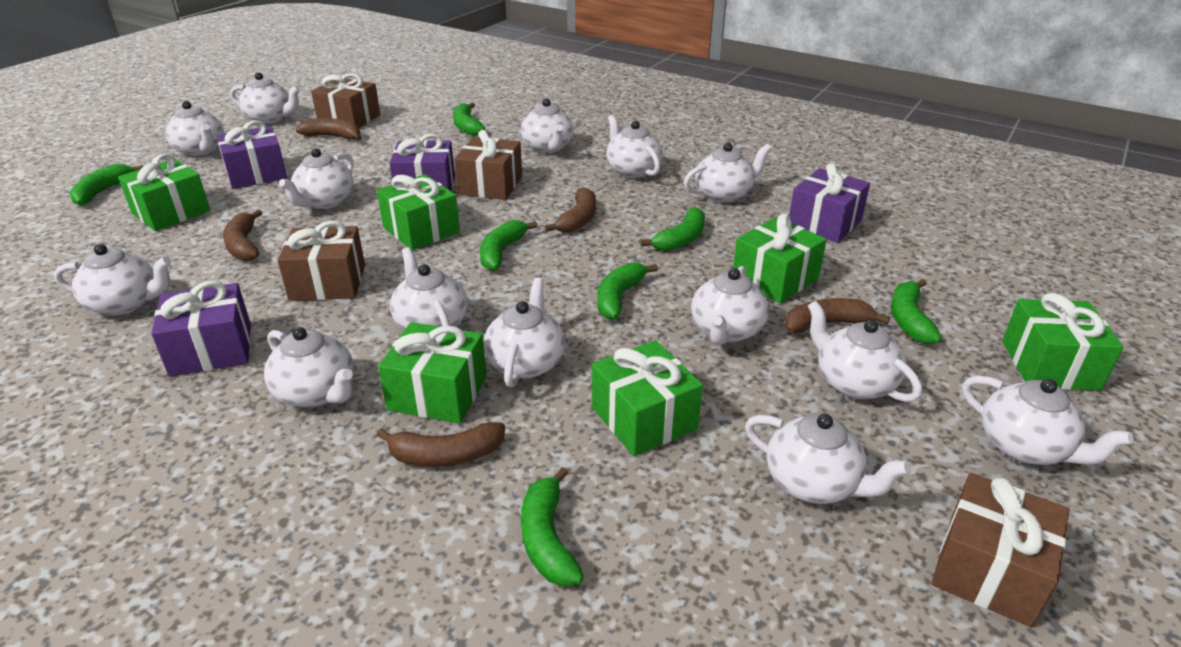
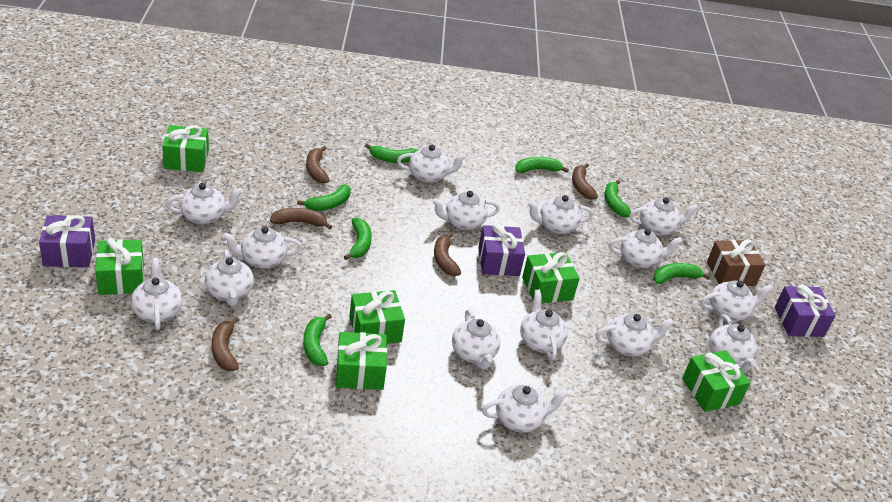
brown gift: [277,221,365,301] [311,73,380,128] [454,130,522,200] [931,473,1070,628] = 4 -> [707,240,766,286] = 1
purple gift: [151,280,251,377] [217,121,287,189] [389,133,455,191] [789,163,870,243] = 4 -> [39,215,95,267] [478,223,525,276] [775,284,836,337] = 3
white teapot: [54,244,171,316] [166,101,224,156] [230,72,300,124] [264,327,353,407] [279,148,354,209] [390,247,467,330] [484,278,565,387] [521,98,574,153] [606,115,662,178] [684,143,772,203] [691,266,769,345] [745,414,910,504] [807,301,922,402] [962,376,1134,465] = 14 -> [131,258,183,330] [166,183,243,225] [205,250,254,306] [223,226,302,269] [397,145,467,183] [432,191,500,230] [452,309,501,370] [482,385,569,432] [520,290,568,361] [527,195,594,234] [595,313,674,357] [609,229,682,268] [629,197,698,236] [701,281,773,321] [709,314,757,373] = 15

